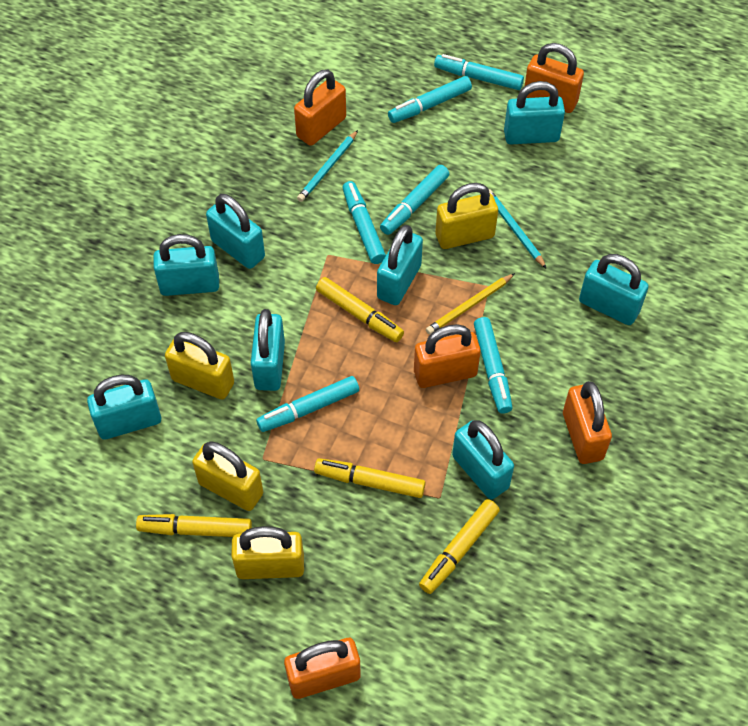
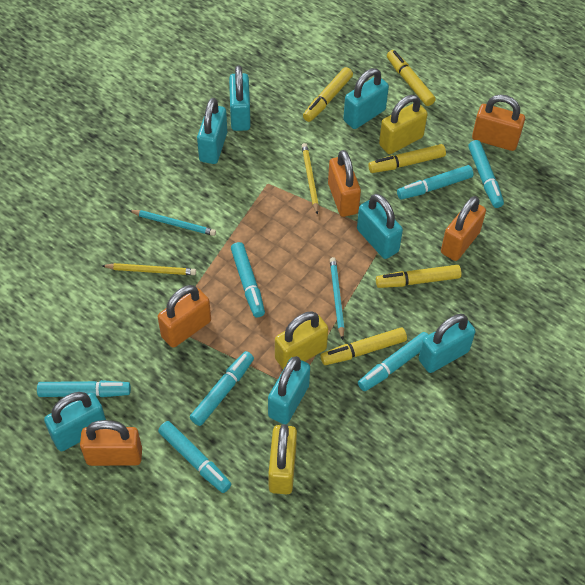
turquoise marker: [256,376,359,432] [343,181,386,264] [380,165,449,235] [388,76,472,123] [434,54,524,90] [474,317,513,414] = 6 -> [37,380,131,397] [158,421,231,493] [190,351,254,426] [231,242,265,318] [358,332,428,391] [397,165,473,200] [468,140,504,208] = 7
turquoise padlock: [87,375,161,440] [154,234,219,296] [206,194,265,269] [251,309,285,391] [377,225,423,305] [452,420,514,499] [504,81,565,144] [579,254,649,325] = 8 -> [44,392,106,451] [197,98,227,164] [229,65,251,131] [268,356,310,424] [343,68,389,129] [357,194,403,259] [419,314,475,373] = 7
yellow marker: [136,514,252,537] [314,458,426,498] [316,277,404,342] [419,499,500,594] = 4 -> [303,67,353,122] [320,328,407,365] [368,144,446,173] [376,265,461,288] [387,50,436,106] = 5
yellow padlock: [165,332,234,400] [192,441,263,511] [231,526,304,579] [435,183,498,249] = 4 -> [268,424,297,494] [275,311,328,370] [379,95,428,154] = 3
yellow pencil: [426,273,515,335] = 1 -> [102,263,196,275] [302,143,319,215] = 2

